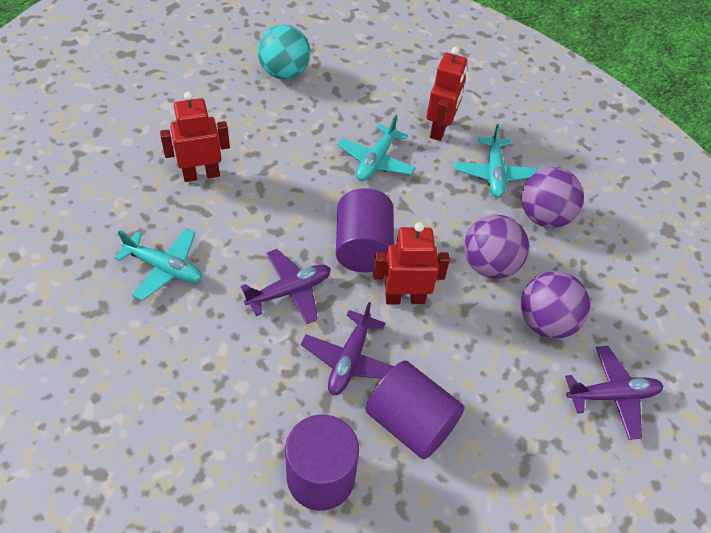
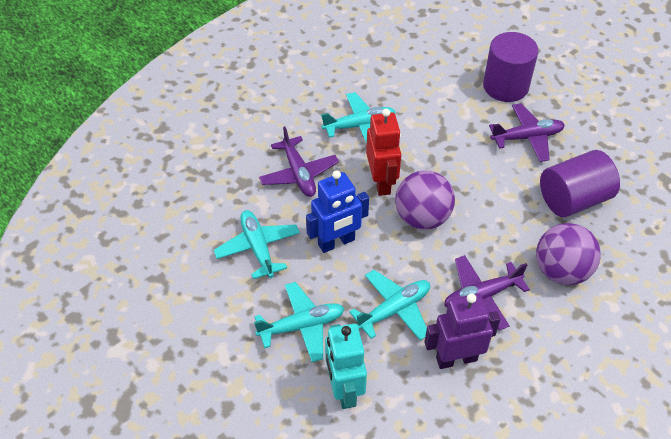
blue robot: none = 0 -> [306,170,369,253] = 1
purple ball: [464,215,529,279] [521,167,584,228] [521,271,590,339] = 3 -> [395,170,455,230] [536,223,601,285] = 2
purple cylinder: [285,414,359,511] [336,188,394,272] [365,360,465,459] = 3 -> [483,32,538,102] [540,150,620,217] = 2
purple robot: none = 0 -> [424,293,500,369] = 1
red robot: [160,91,230,182] [373,222,450,304] [427,47,467,141] = 3 -> [366,109,401,196] = 1
turquoise ball: [257,25,310,80] = 1 -> none = 0
turquoise plane: [115,228,202,301] [337,115,416,181] [455,124,537,198] = 3 -> [214,210,300,279] [254,282,344,362] [321,92,396,144] [349,270,430,341] = 4
turquoise robot: none = 0 -> [325,324,367,409] = 1

